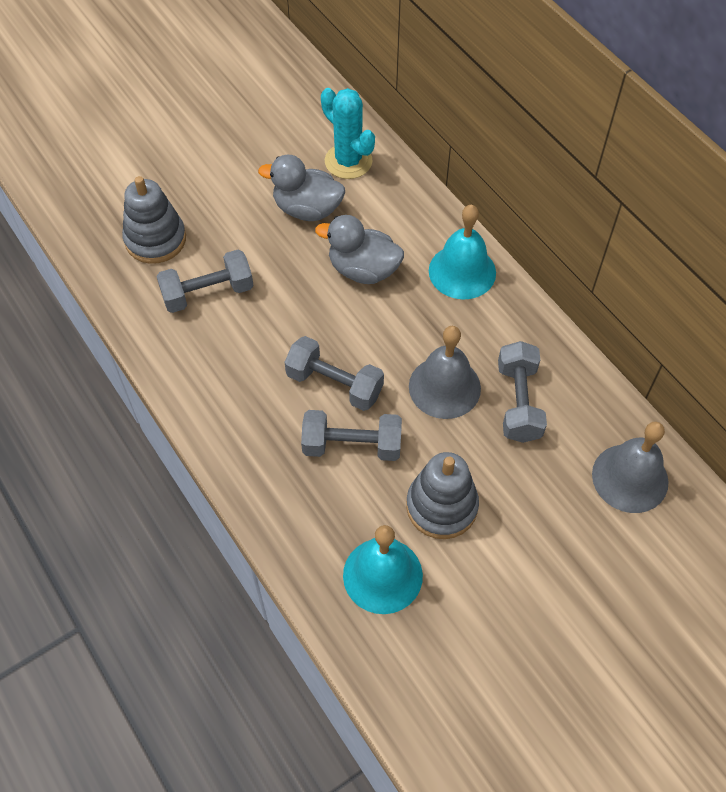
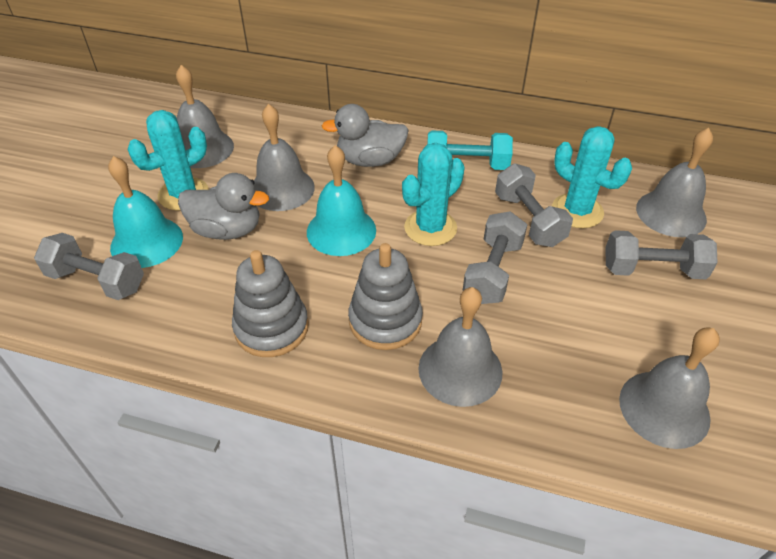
grey bell: [409,326,481,419] [592,422,669,513] = 2 -> [176,65,234,168] [254,104,315,211] [418,287,502,407] [619,327,720,449] [636,128,713,237] = 5
turquoise cactus: [321,88,375,179] = 1 -> [128,110,209,211] [402,143,465,246] [552,126,632,228] = 3
turquoise dumbbell: none = 0 -> [427,131,513,170] = 1

